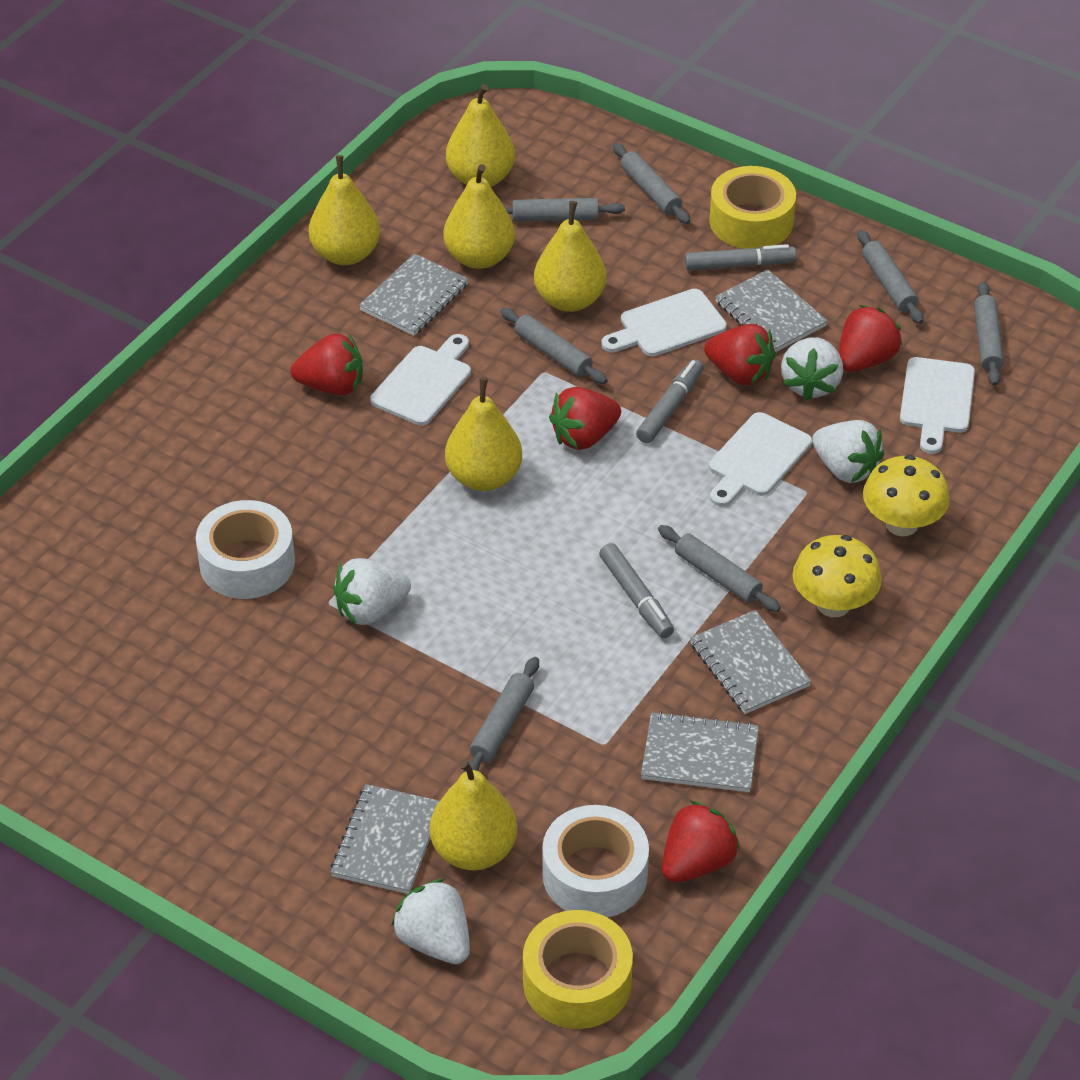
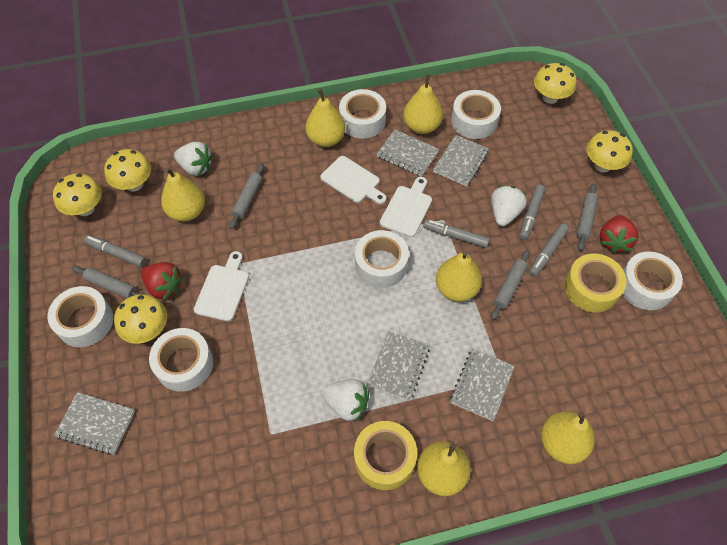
grey marker: [599,543,674,638] [636,359,703,443] [685,244,796,271] = 3 -> [84,235,146,267] [423,220,490,248] [519,185,545,240] [529,224,569,277] = 4
grey rolling pin: [464,657,539,772] [500,308,607,384] [504,198,625,222] [613,143,690,224] [658,525,781,612] [857,230,924,324] [974,282,1004,386] = 7 -> [72,266,145,298] [229,164,264,229] [491,250,530,320] [576,183,598,251] = 4
red strawberry: [291,334,363,395] [549,387,621,450] [662,801,740,883] [704,324,776,386] [839,305,903,372] = 5 -> [141,262,183,300] [600,215,639,253] = 2
white cutting board: [370,334,471,426] [601,289,727,357] [709,412,812,507] [900,357,975,454] = 4 -> [194,251,249,321] [321,156,386,204] [380,177,432,237] = 3
white strawberry: [333,558,411,625] [391,879,470,964] [781,337,843,401] [812,420,884,483] = 4 -> [174,142,213,176] [322,379,369,422] [491,185,527,226] = 3
white tape: [196,500,295,599] [542,805,649,917] = 2 -> [47,286,113,347] [149,328,213,392] [339,89,386,139] [355,230,409,288] [451,90,501,139] [622,251,683,310] = 6
yellow mushroom: [793,535,882,617] [863,455,950,536] = 2 -> [53,174,102,216] [104,149,151,192] [114,294,167,344] [534,63,576,104] [586,130,633,172] = 5

